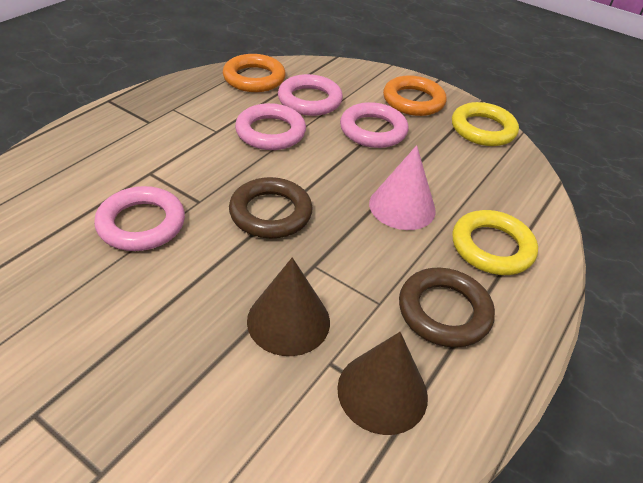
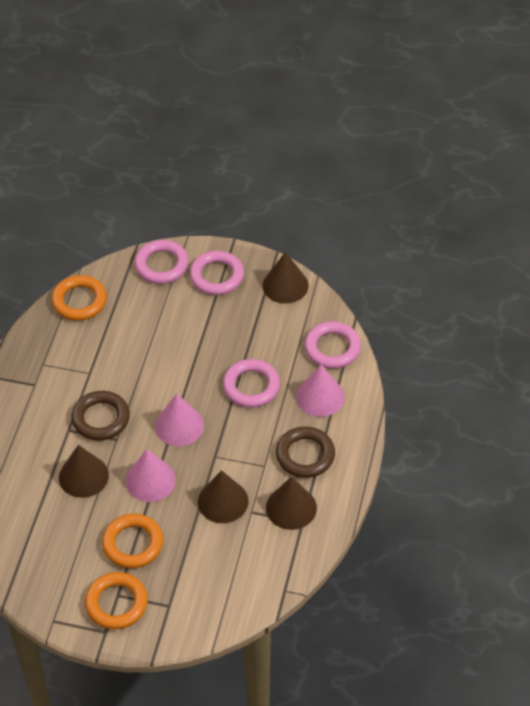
brown cone: [247,257,330,356] [337,332,428,435] = 2 -> [59,445,109,498] [198,470,249,523] [262,252,309,304] [266,477,317,530] = 4
orange ring: [223,54,286,92] [383,75,446,116] = 2 -> [52,275,107,321] [85,572,148,629] [102,514,163,568] = 3
pink cone: [369,145,436,230] = 1 -> [125,449,176,502] [155,394,204,446] [296,365,345,417] = 3
yellow ring: [452,102,519,146] [452,210,538,275] = 2 -> none = 0

